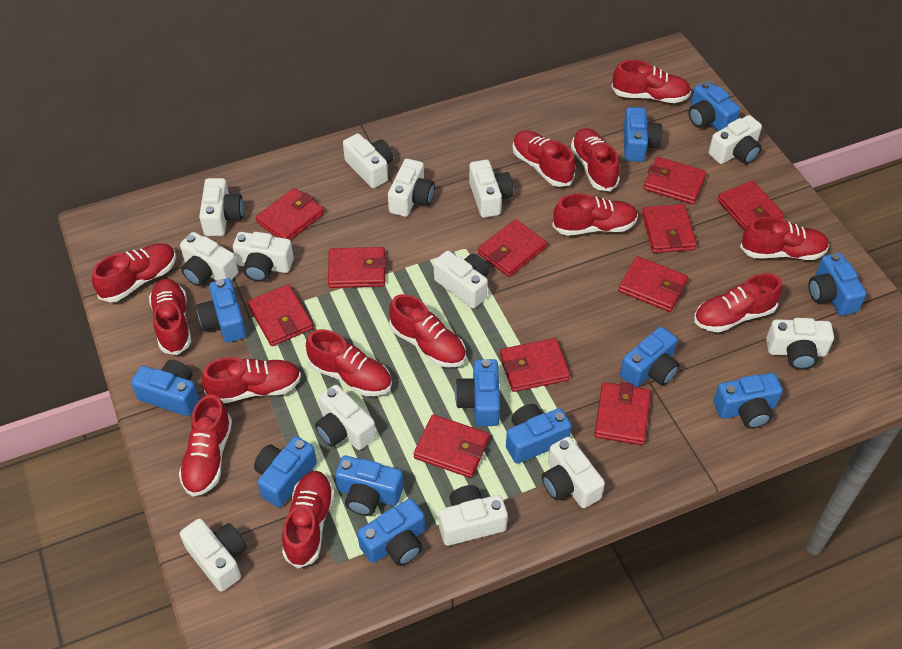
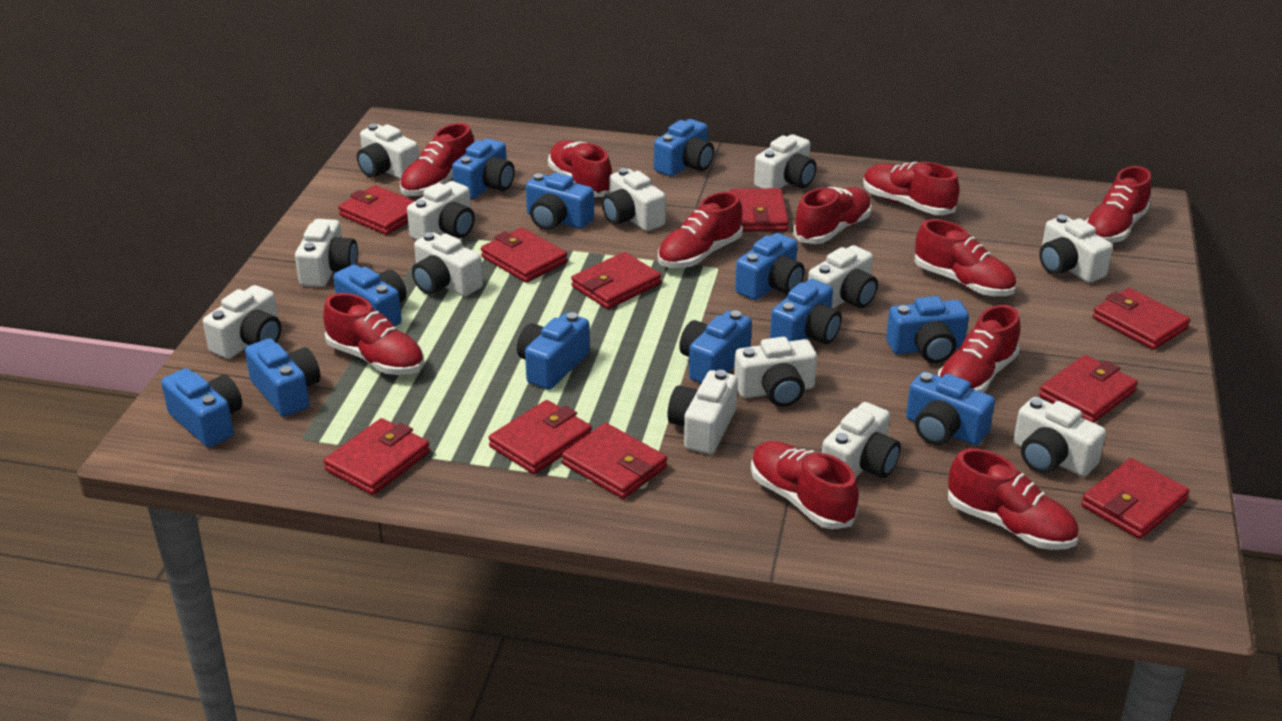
red shoe: [92,243,176,302] [149,279,191,355] [179,395,232,496] [201,357,301,403] [282,471,334,568] [306,329,392,396] [389,294,466,367] [512,130,575,187] [552,193,638,236] [571,128,620,191] [611,60,691,103] [694,273,782,332] [740,217,829,260] = 13 -> [323,293,424,375] [400,123,474,196] [548,140,612,197] [658,192,743,268] [751,441,859,529] [793,187,872,244] [863,162,960,215] [914,219,1016,296] [938,305,1020,392] [948,448,1079,550] [1086,166,1151,243] = 11
red wallet: [248,284,313,346] [256,188,324,240] [328,247,386,288] [414,414,489,478] [478,219,547,277] [500,338,570,392] [594,382,651,445] [619,256,688,312] [642,204,697,253] [644,157,707,204] [717,181,784,231] = 11 -> [324,418,430,495] [338,185,415,235] [481,227,567,283] [489,400,592,474] [562,423,667,499] [571,252,661,309] [729,188,789,232] [1039,355,1138,423] [1081,458,1190,539] [1093,288,1190,350] = 10

